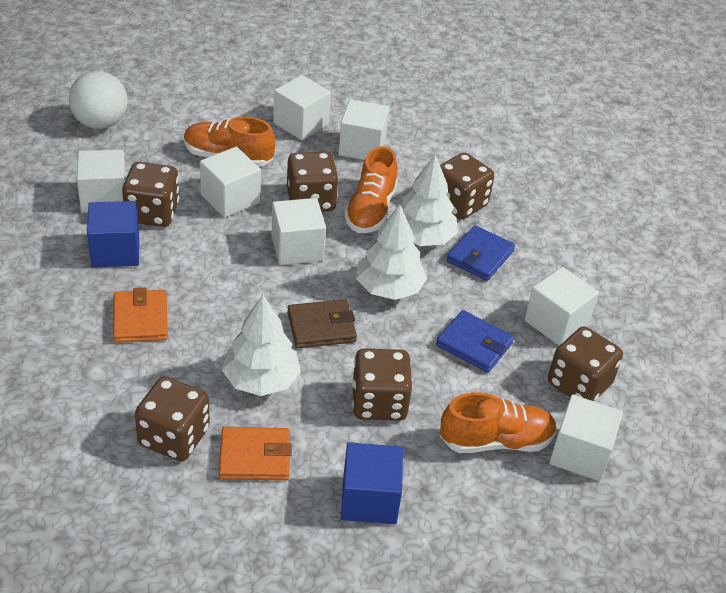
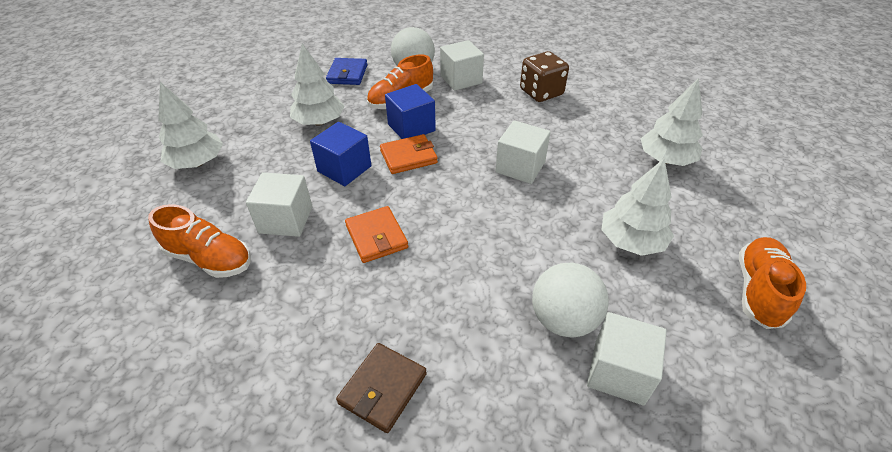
blue wallet: [436,310,514,373] [447,225,515,281] = 2 -> [326,58,368,85] = 1
brown dice: [122,162,179,227] [135,376,210,461] [287,152,339,211] [352,348,412,421] [440,152,494,220] [548,326,623,401] = 6 -> [520,51,569,102] = 1
white ball: [69,71,128,129] = 1 -> [391,27,435,66] [532,263,609,338] = 2
white cube: [77,150,126,213] [200,147,261,218] [272,198,326,265] [273,75,331,140] [339,99,389,160] [524,267,599,346] [549,394,623,481] = 7 -> [246,173,312,237] [440,40,484,91] [495,120,551,184] [587,312,667,406] = 4
white tree: [222,295,301,396] [356,205,427,300] [401,154,458,246] = 3 -> [158,82,223,169] [290,43,345,126] [601,158,674,256] [640,78,703,166] = 4

